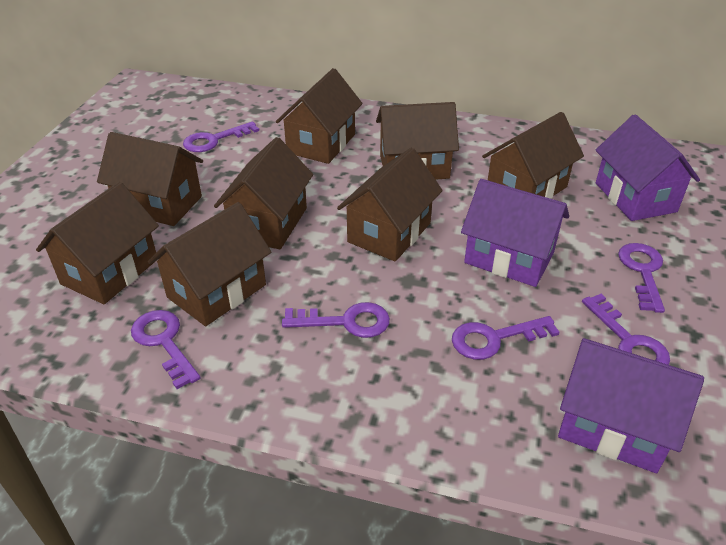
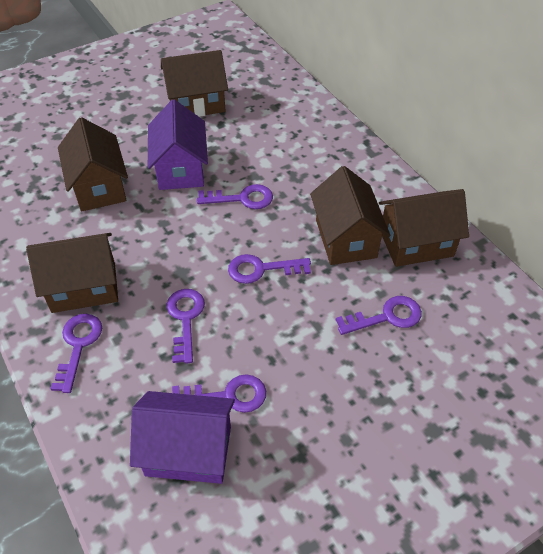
brown house: [36,182,159,304] [97,132,203,226] [148,202,271,326] [214,137,313,249] [276,68,363,164] [337,148,443,261] [376,102,459,180] [482,112,584,199] = 8 -> [26,233,118,313] [58,117,128,211] [161,50,228,117] [310,166,391,265] [379,189,469,267] = 5
purple house: [461,179,569,287] [558,338,704,473] [596,114,700,221] = 3 -> [130,391,235,484] [148,99,208,190] = 2

